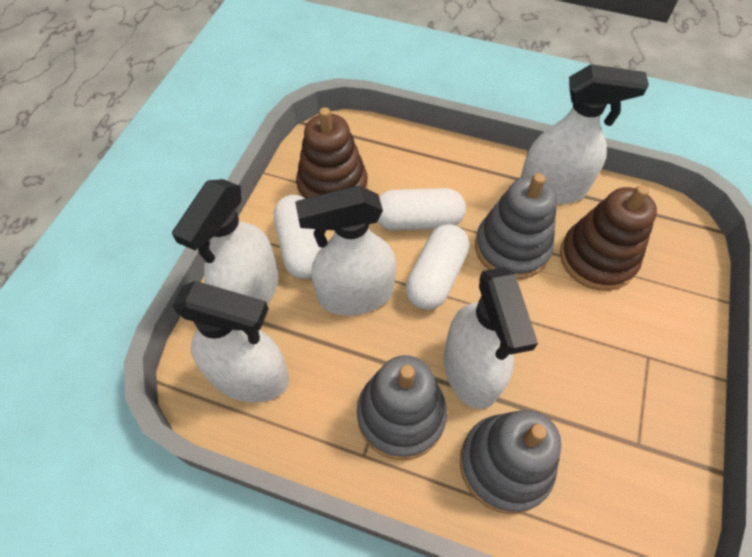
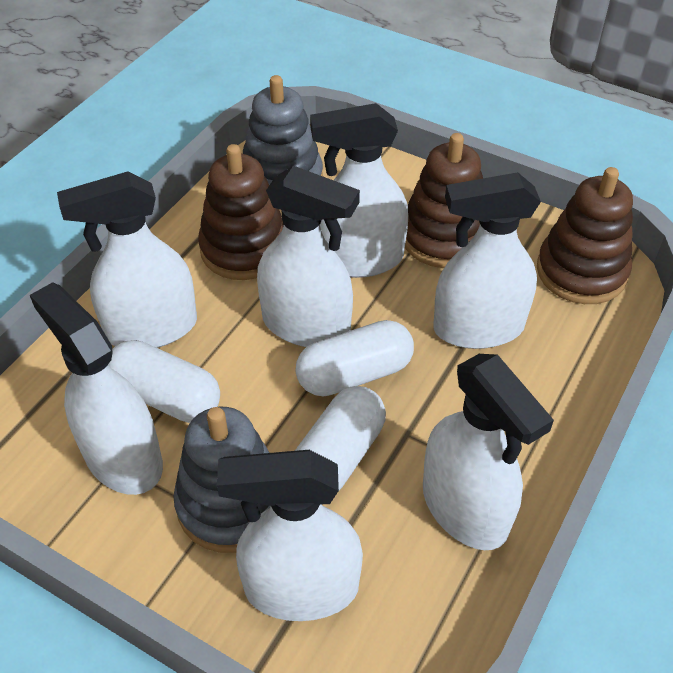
brown stacking toy: [296,107,368,199] [560,185,657,291] = 2 -> [198,144,284,280] [405,133,483,268] [537,167,633,304] = 3
grey stacking toy: [357,355,447,460] [460,410,561,514] [475,173,557,280] = 3 -> [173,407,271,553] [243,75,323,185] = 2
white spray bottle: [172,179,278,305] [173,281,289,403] [295,185,396,315] [444,267,538,409] [520,64,649,204] = 5 -> [30,282,163,495] [57,171,197,348] [217,450,363,621] [257,166,360,347] [310,103,408,278] [423,354,554,550] [433,172,541,349] = 7

